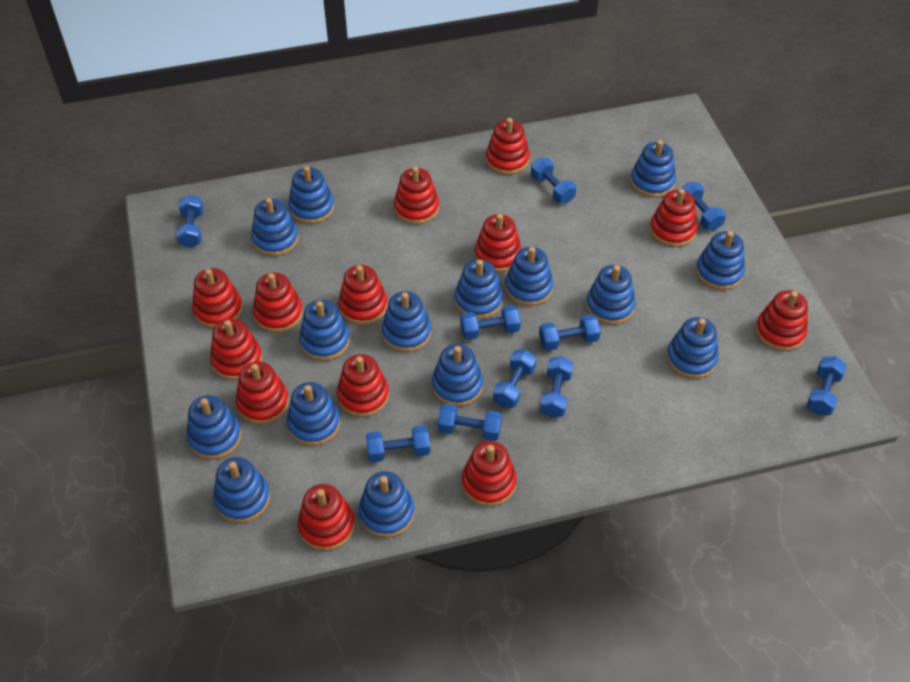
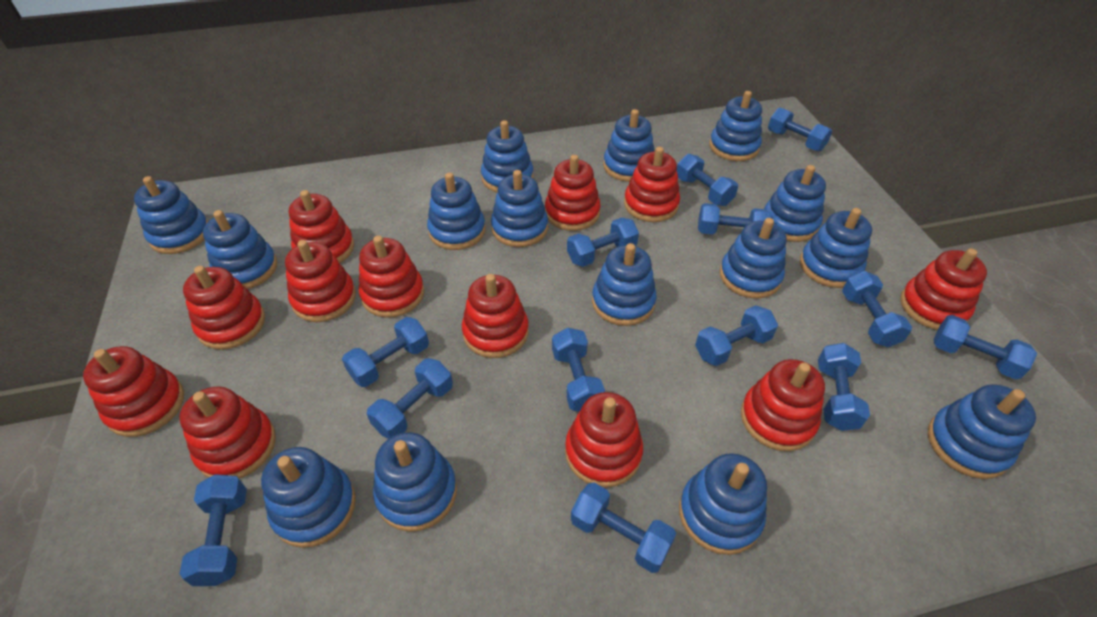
blue dumbbell: [176,195,203,248] [366,425,431,462] [438,404,502,441] [460,305,521,340] [493,350,537,408] [531,158,576,203] [539,314,601,351] [540,356,573,418] [681,182,726,231] [807,357,847,415] = 10 -> [180,474,247,586] [342,317,429,387] [366,358,453,439] [552,328,605,412] [567,218,639,267] [571,483,676,573] [676,154,738,206] [695,305,778,366] [698,203,771,235] [768,108,832,151] [818,343,870,431] [842,271,912,347] [934,315,1037,379] = 13
red stacking toy: [192,268,243,328] [210,319,262,380] [236,361,289,424] [253,273,303,333] [298,484,355,551] [337,354,389,417] [338,265,387,325] [394,167,439,224] [462,441,517,507] [475,214,522,272] [486,118,530,175] [650,189,697,247] [755,290,808,351] = 13 -> [83,346,184,437] [179,386,276,479] [183,266,265,350] [285,240,356,322] [289,190,354,263] [359,236,424,318] [462,274,529,358] [545,155,601,231] [565,392,643,488] [624,147,680,222] [741,359,825,451] [900,248,987,330] = 12

